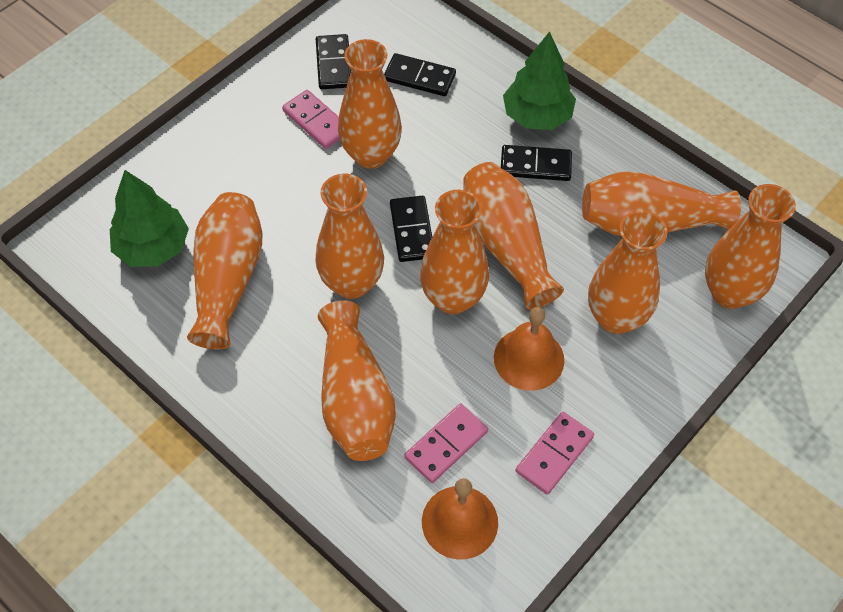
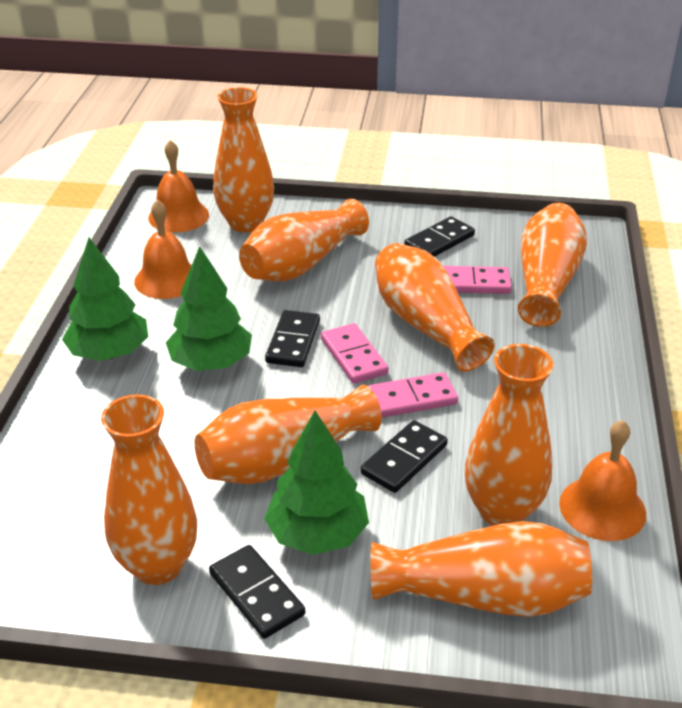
green tree: [110,170,189,267] [503,31,576,130] = 2 -> [62,238,148,361] [166,246,252,371] [264,411,369,555] = 3
orange bell: [422,478,498,559] [494,307,564,391] = 2 -> [134,199,192,299] [148,140,209,233] [559,420,646,541] = 3
orange vase: [187,192,263,349] [315,173,384,299] [318,300,396,461] [338,39,402,169] [420,190,489,314] [463,162,564,309] [582,171,741,236] [588,210,668,334] [705,184,796,309] = 9 -> [101,394,197,585] [194,385,382,484] [213,87,274,232] [239,199,369,281] [370,521,592,617] [375,243,495,372] [465,344,553,526] [518,203,587,327] = 8

